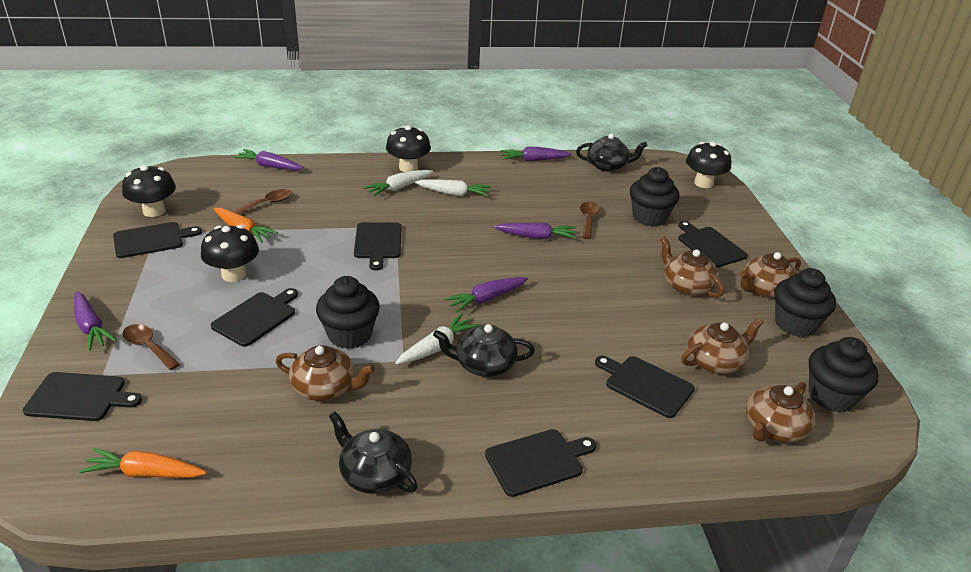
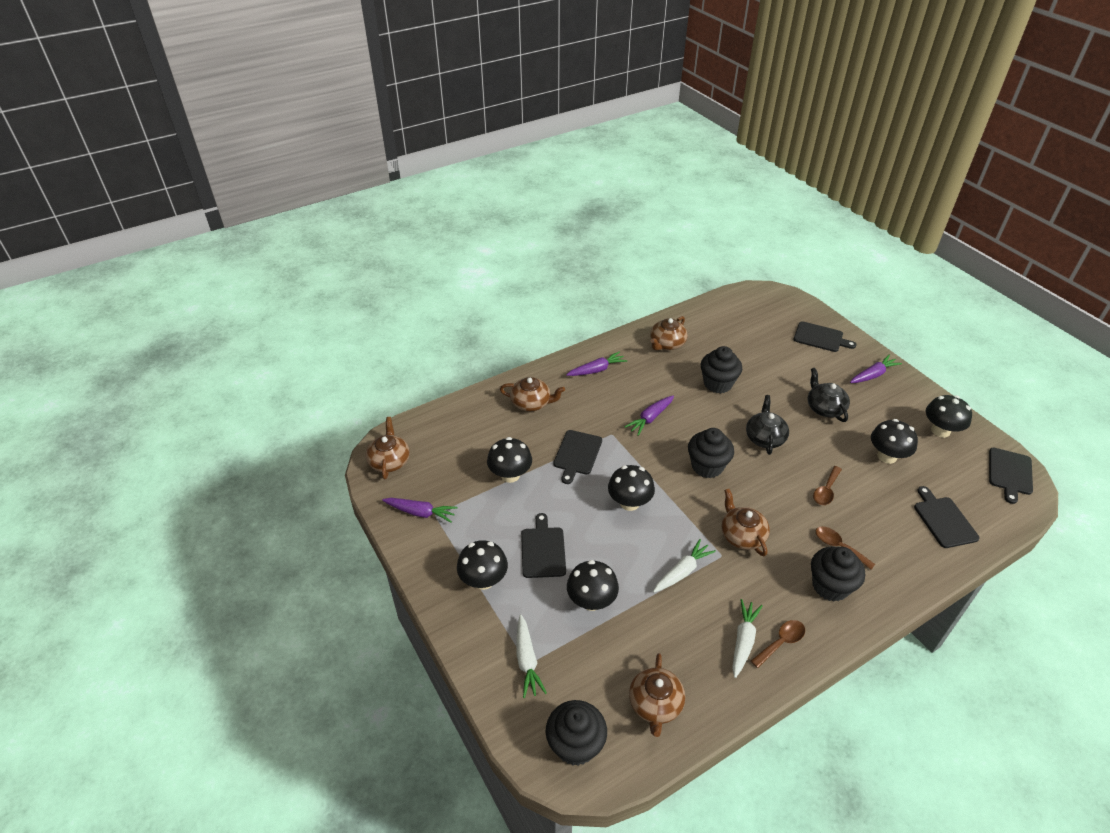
black cutting board: [23,372,142,421] [113,222,202,258] [211,288,298,347] [354,222,402,271] [485,429,596,497] [595,356,695,418] [678,221,748,267] = 7 -> [521,513,566,578] [553,430,602,484] [793,321,857,352] [914,486,980,548] [989,448,1033,504] = 5
black mushroom: [122,165,176,217] [201,225,259,282] [386,125,431,172] [686,142,731,188] = 4 -> [457,540,508,590] [487,437,532,483] [567,560,619,611] [608,465,655,511] [871,419,918,464] [926,395,972,438] = 6
black teapot: [329,412,418,494] [433,324,535,377] [576,133,648,172] = 3 -> [746,395,789,455] [808,368,850,422] = 2
orange carrot: [79,448,206,478] [214,208,278,243] = 2 -> none = 0
purple carrot: [74,291,117,351] [233,149,303,170] [444,277,528,312] [494,223,577,239] [501,147,571,162] = 5 -> [382,498,457,522] [566,351,627,376] [624,395,674,436] [850,355,902,383] = 4

